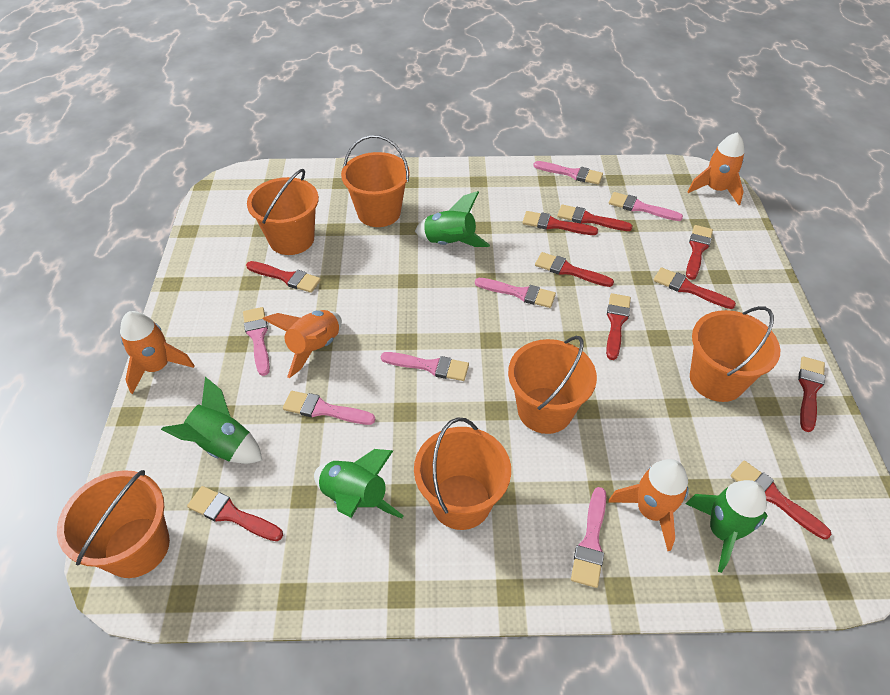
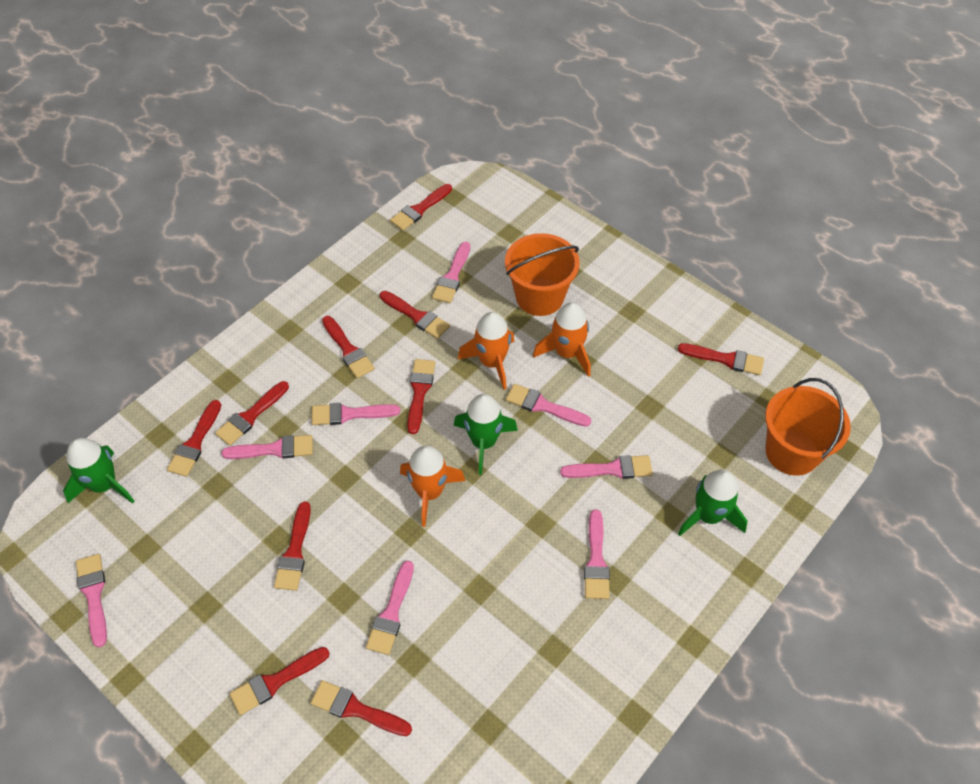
green rocket: [161,377,262,464] [314,449,404,519] [415,191,490,247] [686,480,768,573] = 4 -> [63,438,134,504] [454,394,518,475] [678,469,748,536] = 3
orange bucket: [57,470,170,578] [247,169,319,255] [341,135,410,227] [414,418,511,530] [508,336,597,434] [690,306,780,402] = 6 -> [505,233,580,316] [765,378,851,476] = 2
orange rocket: [120,311,195,394] [263,310,342,378] [608,459,689,551] [687,132,744,205] = 4 -> [400,445,465,527] [457,312,514,390] [533,302,591,377] = 3
pink brush: [243,307,270,376] [283,391,376,425] [381,352,469,381] [475,278,556,308] [533,161,603,185] [571,487,606,588] [609,192,683,221] = 7 -> [76,554,107,647] [222,435,313,459] [312,403,400,425] [366,561,414,655] [432,242,470,303] [506,384,591,427] [560,455,653,479] [584,509,610,599] = 8

